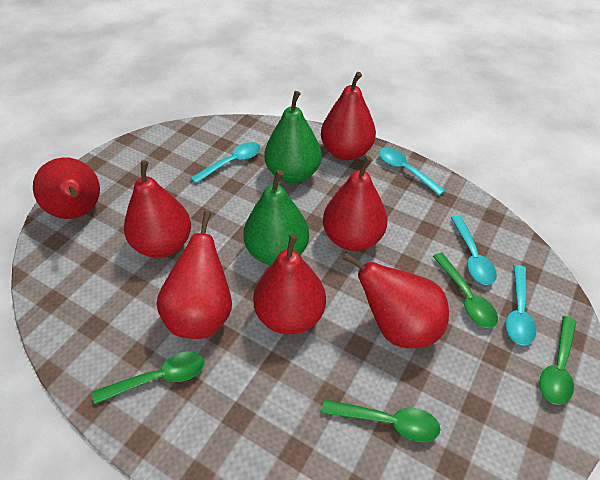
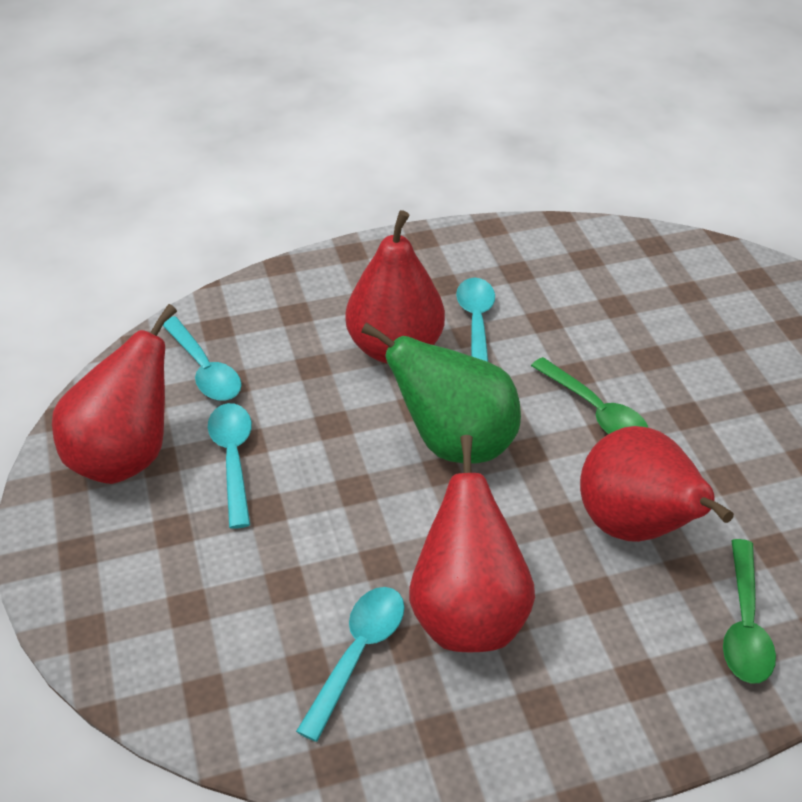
green pear: [243,170,309,265] [265,91,322,183] = 2 -> [361,322,521,463] = 1
green spoon: [92,352,205,404] [322,400,440,442] [432,253,498,328] [540,316,576,405] = 4 -> [531,357,648,434] [723,539,776,684] = 2
red pear: [33,157,100,219] [124,160,191,258] [156,211,232,339] [253,234,326,334] [321,72,376,160] [323,156,387,251] [342,253,449,349] = 7 -> [52,304,177,484] [345,210,445,364] [409,435,535,652] [580,426,734,542] = 4

